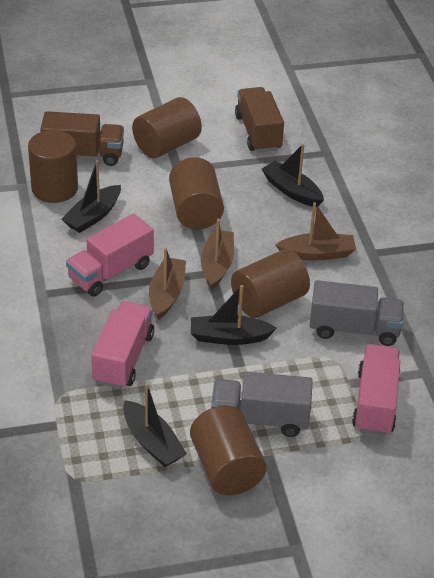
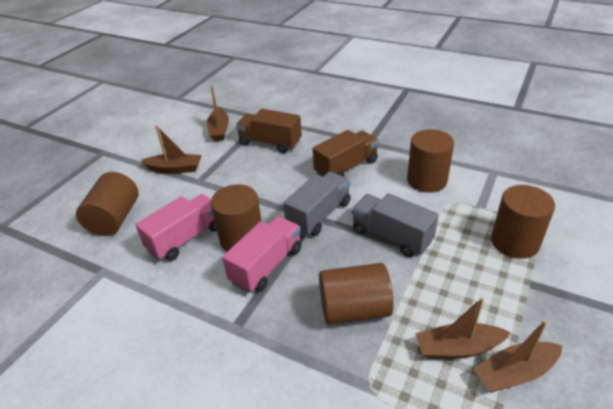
black boat: [62,160,121,233] [123,383,187,467] [191,285,277,345] [262,144,324,207] = 4 -> none = 0
brown boat: [149,248,186,320] [201,219,234,290] [276,202,356,261] = 3 -> [141,125,202,173] [207,86,229,141] [415,298,511,359] [473,320,563,392] = 4
pink truck: [66,214,154,297] [91,301,154,389] [352,344,401,436] = 3 -> [135,194,217,261] [222,216,302,293] = 2

